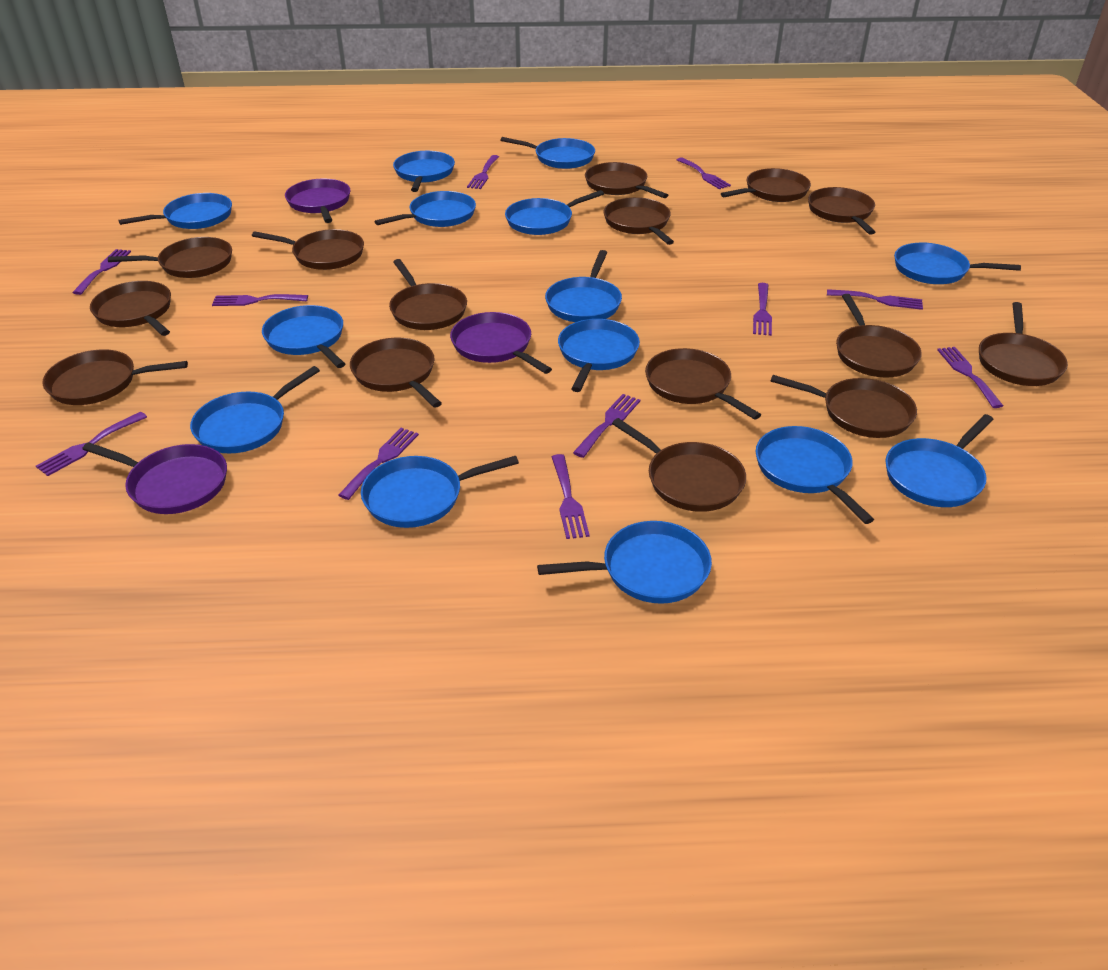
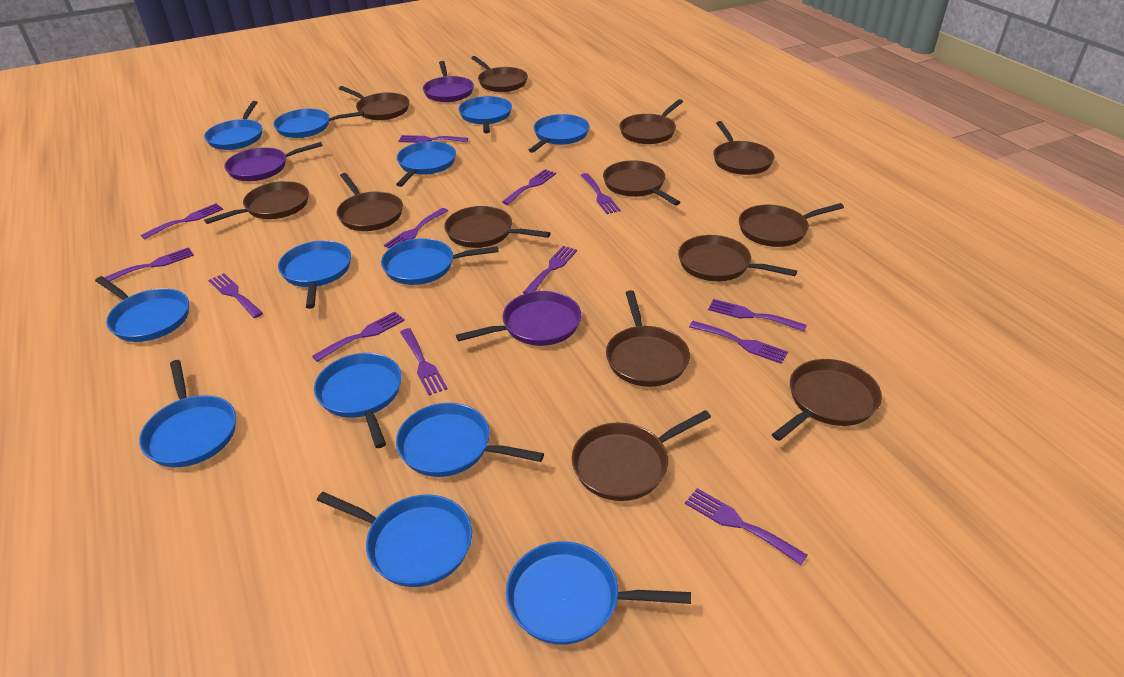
blue pan: [118,193,232,229] [190,366,320,453] [262,305,345,368] [361,456,519,528] [374,191,476,227] [393,151,455,192] [500,137,595,169] [505,190,604,235] [537,521,712,604] [545,250,622,322] [558,319,640,392] [756,426,874,524] [886,414,994,507] [894,243,1021,284] = 14 -> [95,276,189,342] [139,360,236,467] [204,101,262,150] [273,109,364,138] [278,240,351,309] [314,353,402,448] [317,492,472,587] [381,238,498,285] [396,141,456,187] [396,403,544,477] [459,96,512,133] [506,541,691,645] [529,114,589,153] = 13
brown pan: [43,349,188,405] [90,281,171,336] [108,237,232,278] [252,229,364,270] [350,338,442,408] [389,259,467,330] [585,162,668,198] [603,197,674,245] [612,418,746,512] [645,348,761,420] [721,168,811,202] [770,375,917,438] [808,187,875,235] [836,294,922,377] [979,302,1068,386] = 15 -> [204,181,309,224] [337,173,403,231] [339,86,409,120] [444,206,550,248] [471,56,528,92] [571,410,711,501] [603,160,680,206] [606,290,690,387] [619,99,683,144] [678,235,797,281] [713,121,774,175] [739,203,844,247] [772,359,882,441] = 13
purple fork: [36,412,147,476] [72,249,131,295] [212,294,308,306] [338,428,419,500] [467,155,499,189] [552,454,590,539] [573,394,640,458] [677,157,731,189] [753,283,772,336] [827,289,923,310] [937,347,1003,408] = 11 -> [104,247,194,281] [141,203,223,239] [208,273,263,318] [312,311,405,362] [384,208,448,248] [399,135,468,143] [400,328,448,395] [502,169,556,205] [523,246,577,294] [580,173,621,214] [685,488,808,565] [689,321,788,364] [708,299,807,332] = 13

